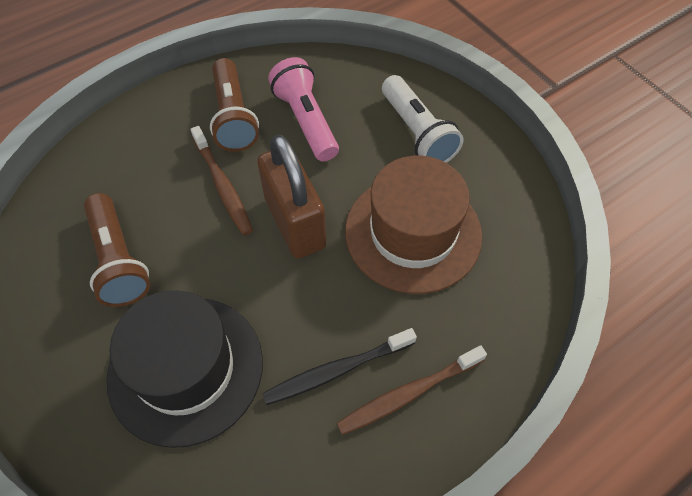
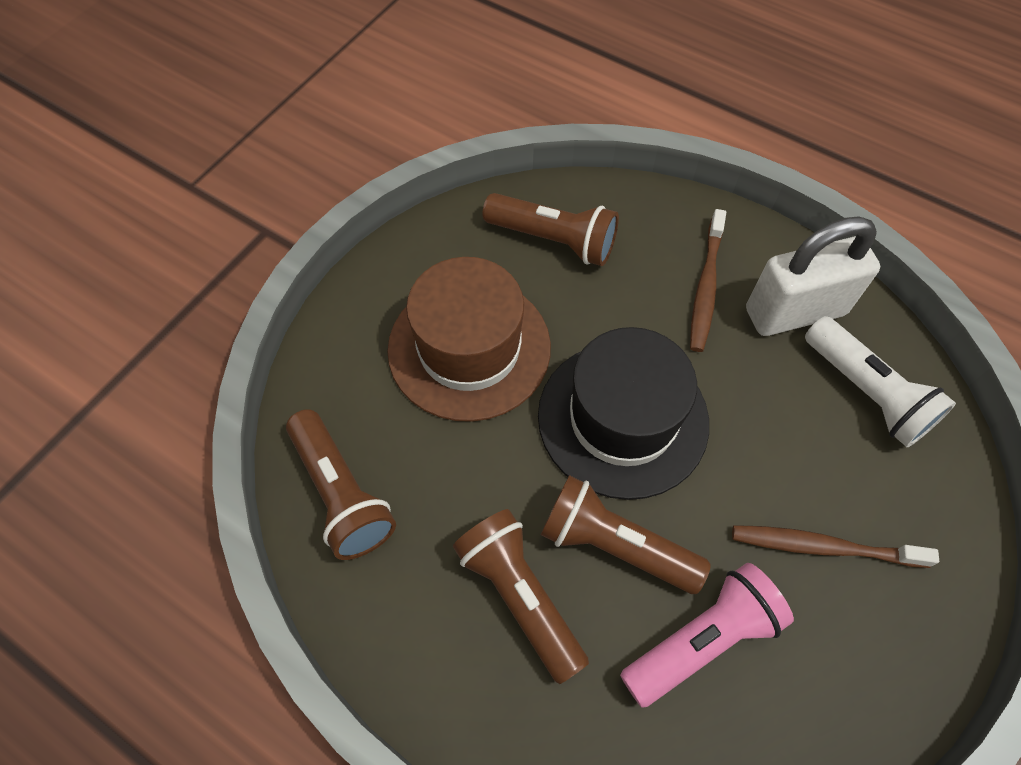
black toothbrush: [262,328,417,405] = 1 -> none = 0
brown flashlight: [84,193,150,307] [210,58,259,152] = 2 -> [286,409,396,560] [453,509,589,684] [482,193,619,266] [541,475,711,594] = 4
brown padlock: [257,134,326,259] = 1 -> none = 0
white padlock: none = 0 -> [746,216,880,336] = 1

